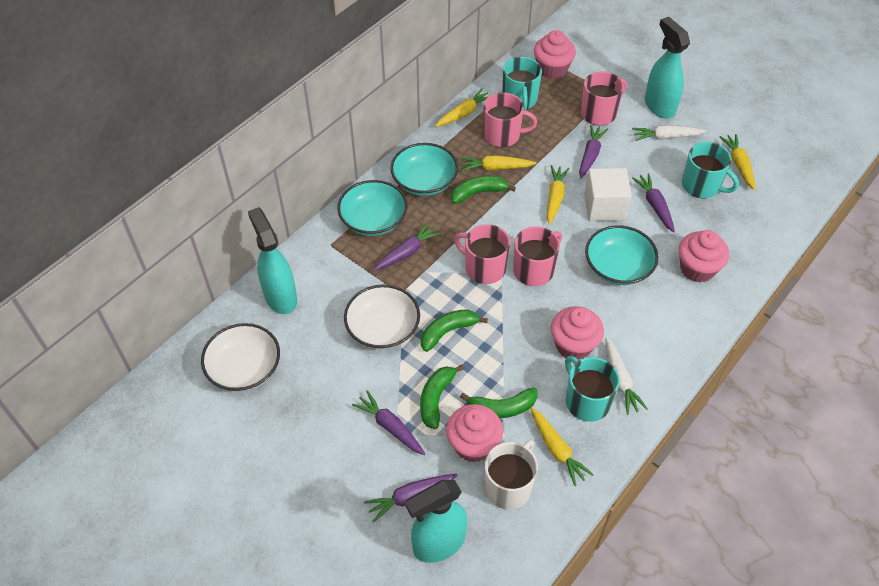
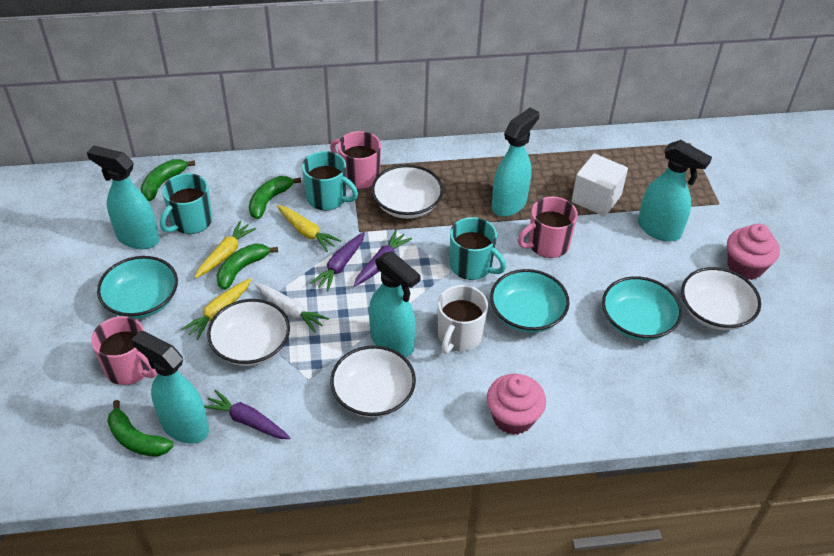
pink cupcake: [446,404,503,462] [534,30,576,79] [551,306,604,360] [679,230,729,282] = 4 -> [487,374,546,435] [727,224,780,280] = 2
pink mug: [454,224,510,284] [483,92,537,147] [513,227,562,286] [581,71,627,126] = 4 -> [91,316,157,385] [330,131,381,189] [518,196,578,258] = 3
purple carrot: [352,390,425,455] [364,474,457,522] [373,222,441,271] [579,125,608,179] [632,173,675,233] = 5 -> [204,389,291,439] [310,232,365,291] [354,230,412,286] = 3
turquoise spray bottle: [248,207,297,314] [405,480,467,563] [645,17,690,118] = 3 -> [87,146,160,249] [131,331,209,444] [369,251,421,357] [492,107,539,217] [638,140,712,242] = 5
white bowl: [201,323,280,392] [344,284,420,349] = 2 -> [207,299,290,366] [330,345,416,418] [372,165,443,219] [681,267,761,330] = 4
white carrot: [605,337,648,415] [632,125,706,141] = 2 -> [254,283,329,333] = 1
yellow carrot: [435,88,488,127] [460,155,536,171] [530,407,594,486] [547,165,569,224] [719,134,756,190] = 5 -> [181,278,251,340] [195,221,256,279] [277,205,341,252] = 3

